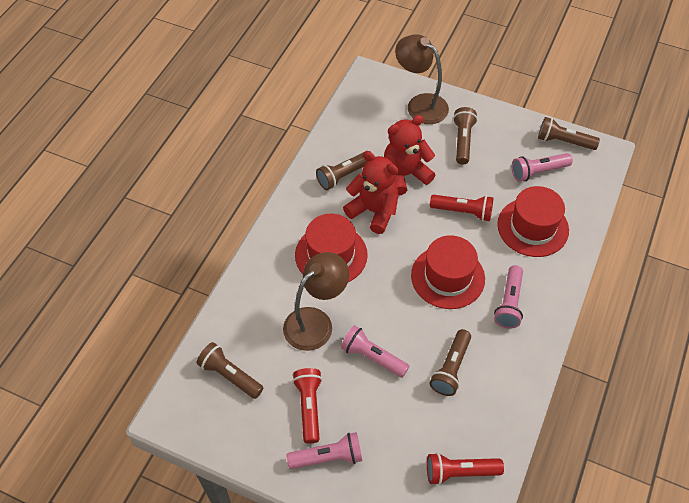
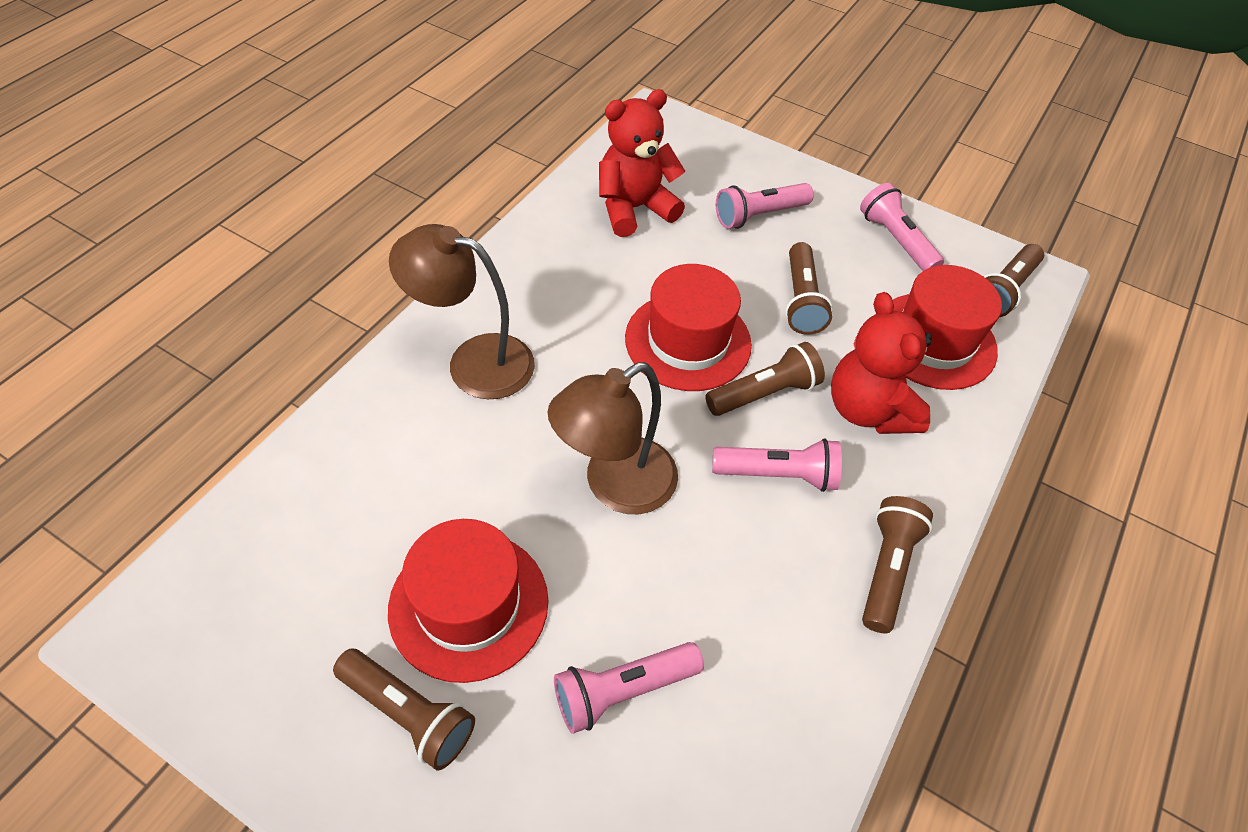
red flashlight: [292,368,322,444] [427,452,504,485] [430,195,493,221] = 3 -> none = 0

